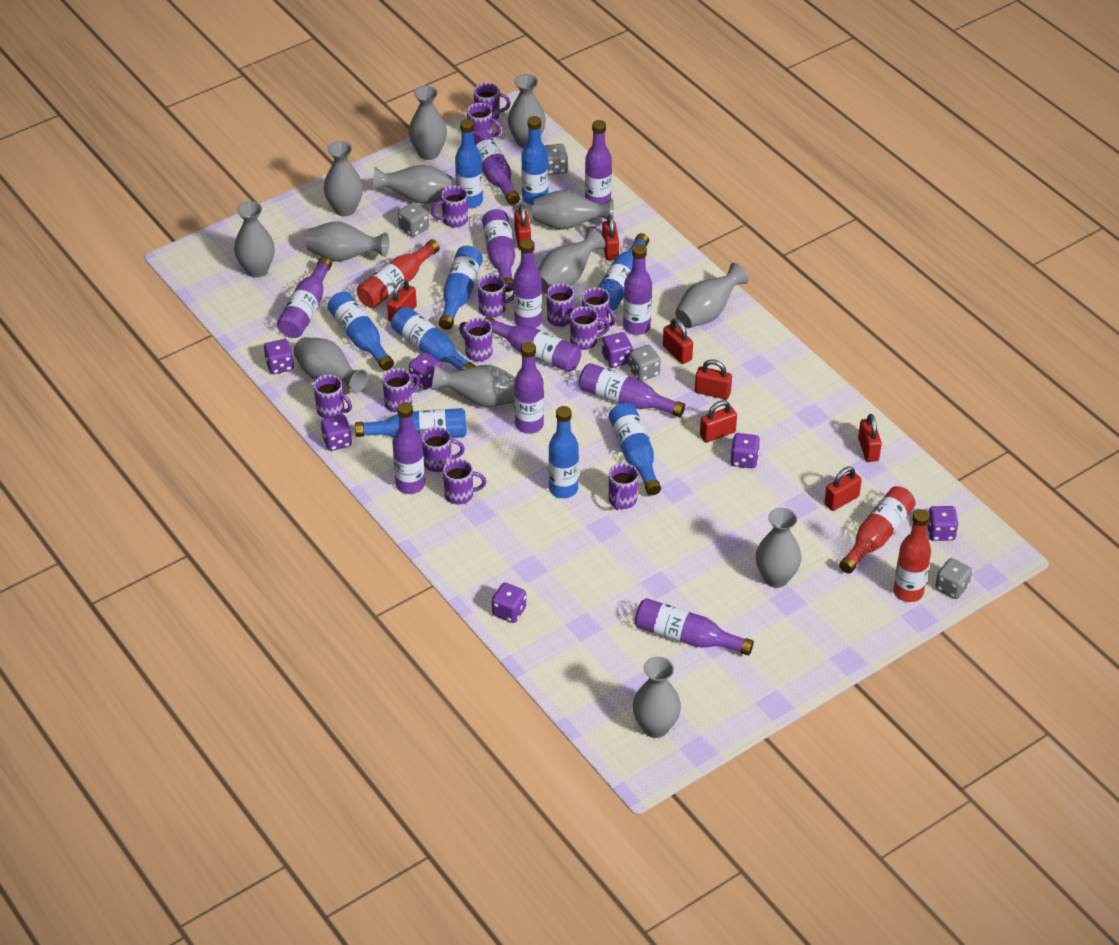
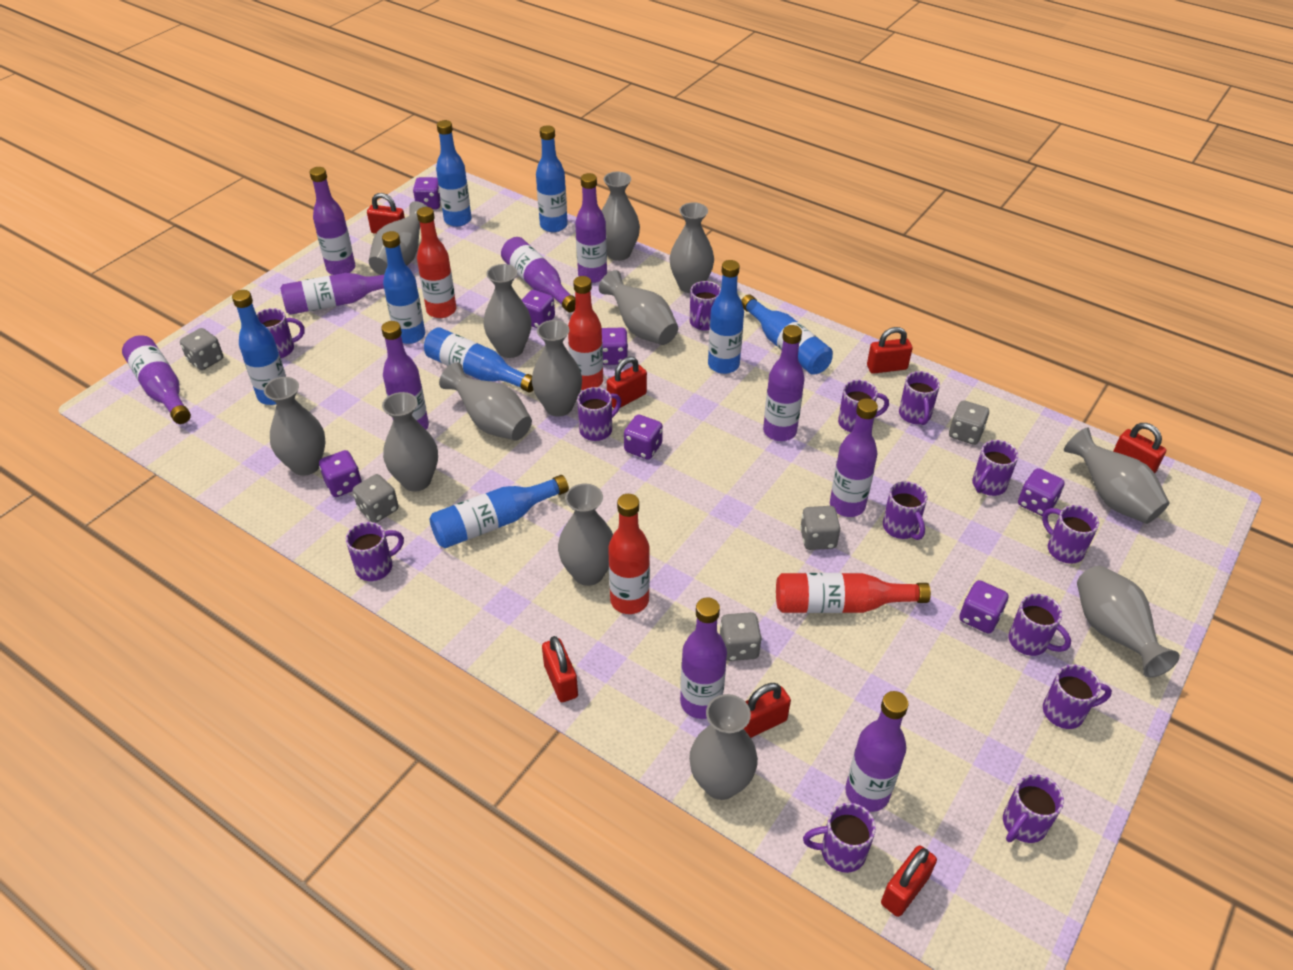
blue bottle: [327,291,394,371] [355,408,467,438] [391,307,475,370] [439,246,483,330] [455,119,483,208] [521,116,548,205] [549,406,579,498] [598,233,649,311] [609,403,661,495] = 9 -> [232,290,286,405] [382,231,425,344] [424,327,533,392] [430,475,569,548] [436,120,472,227] [536,125,568,232] [708,260,744,374] [741,294,833,375] = 8
grey dice: [398,202,429,237] [545,144,568,175] [629,345,661,381] [935,558,972,599] = 4 -> [180,328,223,370] [353,474,399,523] [720,612,762,661] [800,506,840,550] [949,400,989,445] = 5
purple bottle: [277,257,332,338] [393,402,425,494] [474,130,520,205] [482,209,515,292] [484,316,581,372] [514,239,542,328] [514,342,544,434] [579,363,685,417] [585,120,612,204] [623,244,652,335] [635,598,754,656] = 11 -> [122,335,191,424] [280,273,384,315] [309,167,355,275] [381,321,429,430] [501,237,575,312] [575,173,607,283] [680,598,727,719] [763,325,804,441] [830,398,878,517] [845,691,908,812] = 10
red bottle: [357,239,440,308] [839,486,916,574] [893,509,931,602] = 3 -> [417,207,457,318] [568,276,603,390] [608,494,650,614] [776,573,931,613] = 4
red padlock: [387,279,417,322] [514,204,531,249] [602,215,619,260] [663,318,693,364] [695,359,732,400] [700,400,737,443] [824,467,862,511] [858,414,882,462] = 8 -> [367,193,405,234] [542,636,578,702] [607,356,647,408] [744,683,791,738] [867,327,913,374] [881,845,937,917] [1113,423,1166,473] = 7

